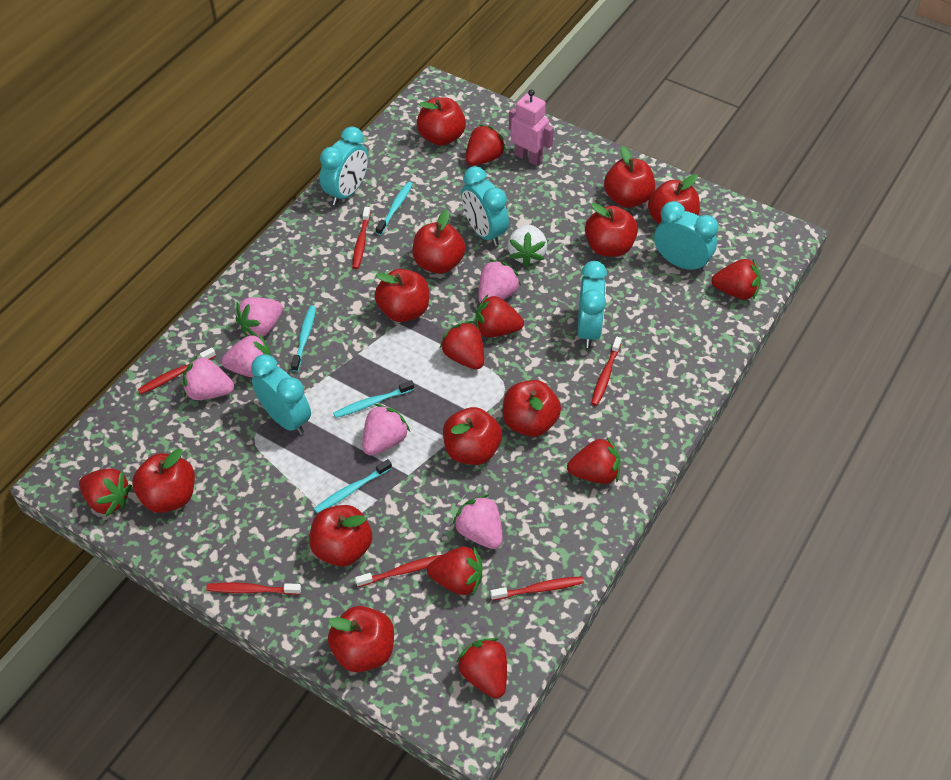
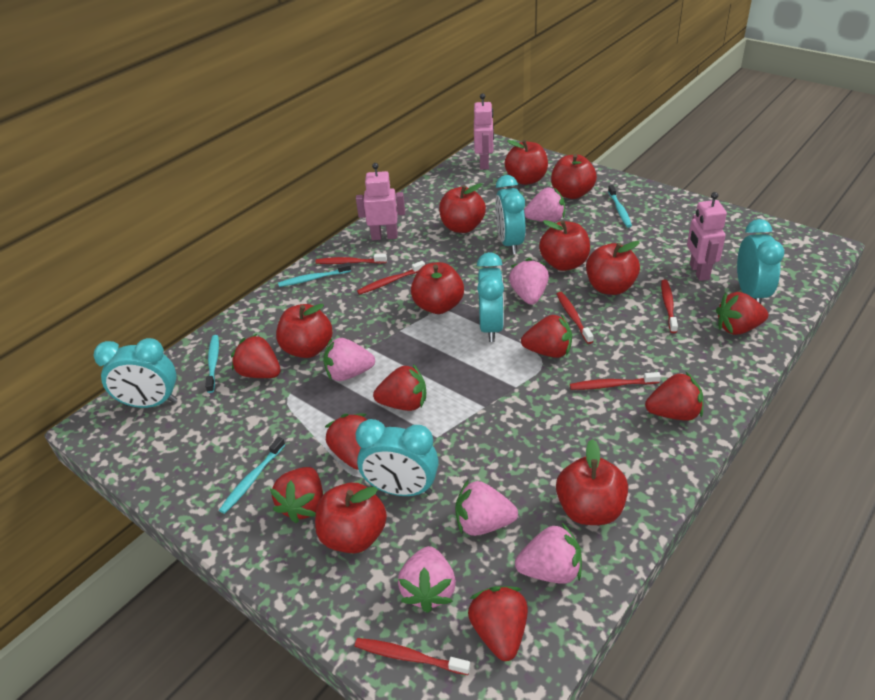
pink robot: [509,89,554,166] = 1 -> [356,163,405,240] [474,93,494,170] [687,192,727,281] = 3
red apple: [132,449,195,513] [309,505,372,567] [328,606,394,672] [375,269,429,322] [412,210,466,274] [417,97,466,146] [443,407,502,465] [503,380,561,437] [585,203,638,257] [604,146,655,208] [648,174,700,224] = 11 -> [276,304,333,358] [315,483,387,553] [411,262,464,314] [439,183,486,233] [505,140,548,185] [539,220,590,271] [551,154,597,199] [556,439,628,525] [586,241,640,295] = 9
white strawberry: [508,225,547,267] = 1 -> none = 0

